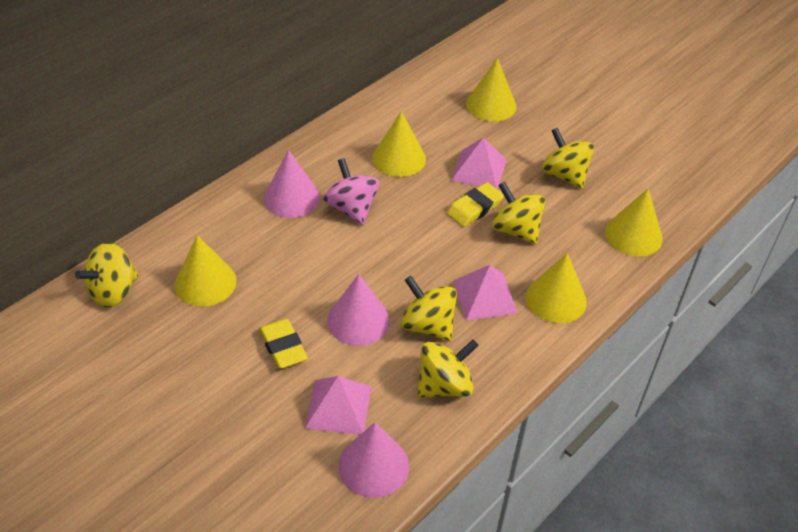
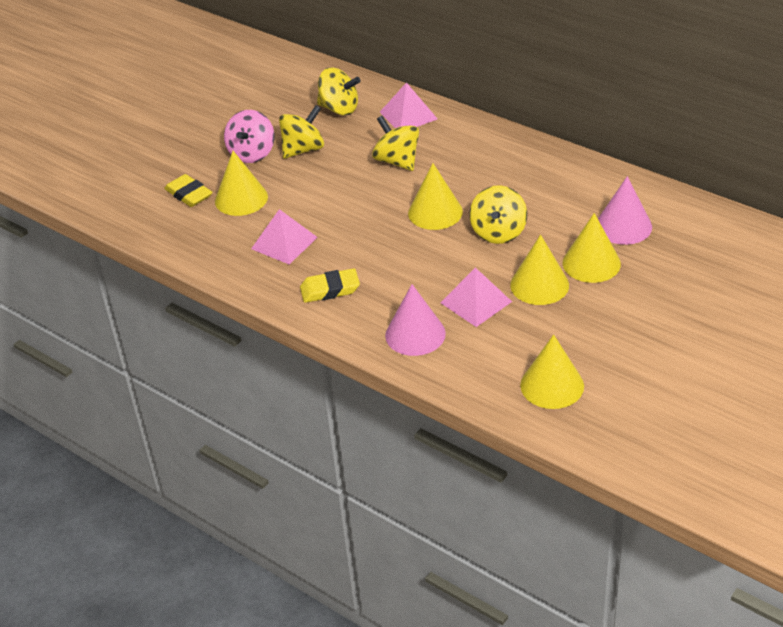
pink cone: [264,150,320,218] [327,274,390,346] [338,422,409,498] = 3 -> [385,284,446,356] [598,176,652,245] = 2
yellow spinning top: [75,243,139,307] [401,276,457,341] [417,339,479,398] [492,182,545,244] [542,127,594,189] = 5 -> [279,105,324,159] [317,67,361,115] [372,116,419,171] [469,185,527,244] = 4

